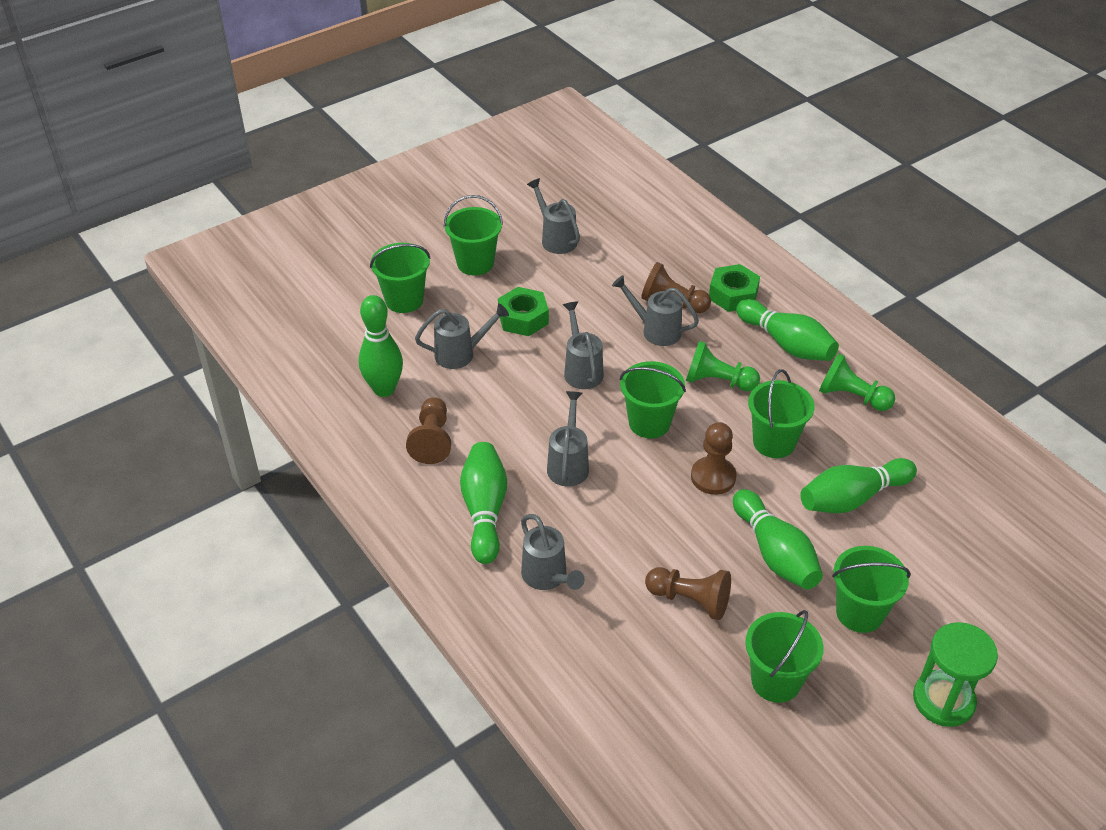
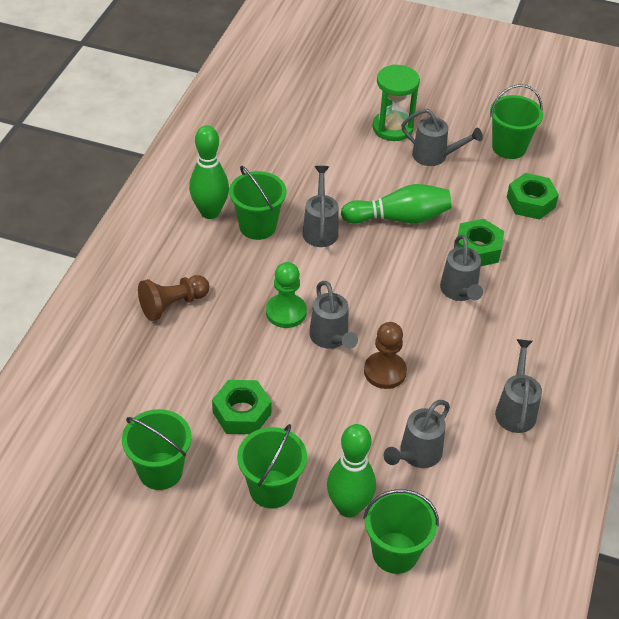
brown pawn: [406,397,451,464] [641,262,711,313] [645,567,731,620] [691,422,736,495] = 4 -> [138,275,209,321] [364,322,407,389] = 2
green bowling pin: [359,295,403,397] [460,442,507,564] [733,489,823,590] [736,299,839,361] [800,458,917,513] = 5 -> [189,125,229,219] [327,424,376,518] [341,184,452,224] = 3
green bucket: [370,243,431,313] [444,195,503,275] [620,361,686,438] [745,610,824,703] [748,369,815,458] [832,546,911,633] = 6 -> [122,409,192,490] [229,165,287,240] [237,424,307,509] [363,489,439,574] [490,85,543,159] = 5
green nut: [498,287,549,336] [709,264,760,312] = 2 -> [212,380,272,434] [457,219,504,266] [507,173,559,220] = 3
green pawn: [686,341,760,391] [819,353,895,411] = 2 -> [266,262,307,328] = 1

